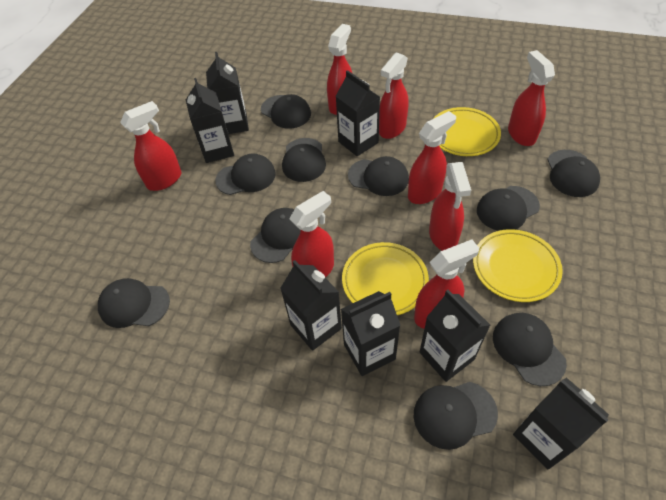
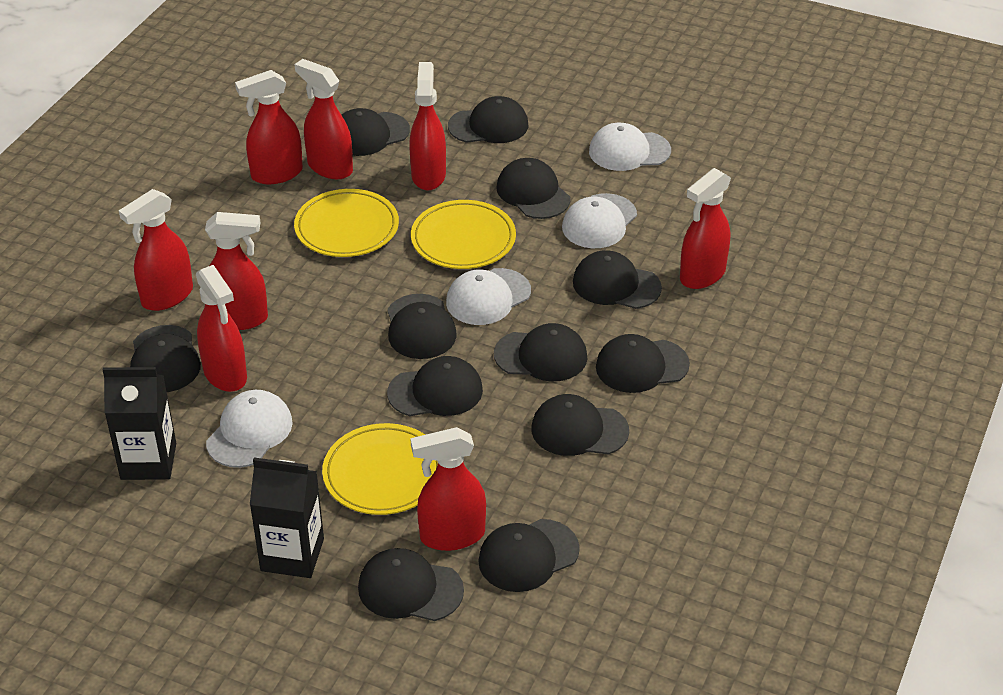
black cap: [98,278,170,328] [215,154,276,195] [250,208,301,263] [261,94,311,129] [282,138,326,182] [348,156,409,196] [414,382,498,450] [477,186,540,231] [493,313,567,386] [547,150,600,197] = 10 -> [130,325,201,392] [342,108,410,156] [358,548,464,621] [387,294,457,359] [387,356,483,416] [448,96,528,143] [478,519,580,592] [494,323,587,381] [496,158,570,219] [531,394,629,456] [573,250,662,309] [596,334,690,393] = 12
black carton: [186,78,234,163] [206,52,249,134] [280,260,342,351] [336,70,380,156] [341,291,401,376] [420,290,490,382] [513,377,609,470] = 7 -> [103,367,176,480] [250,457,324,578] = 2
white cap: none = 0 -> [206,390,293,468] [446,268,531,325] [562,193,637,248] [589,123,671,171] = 4

